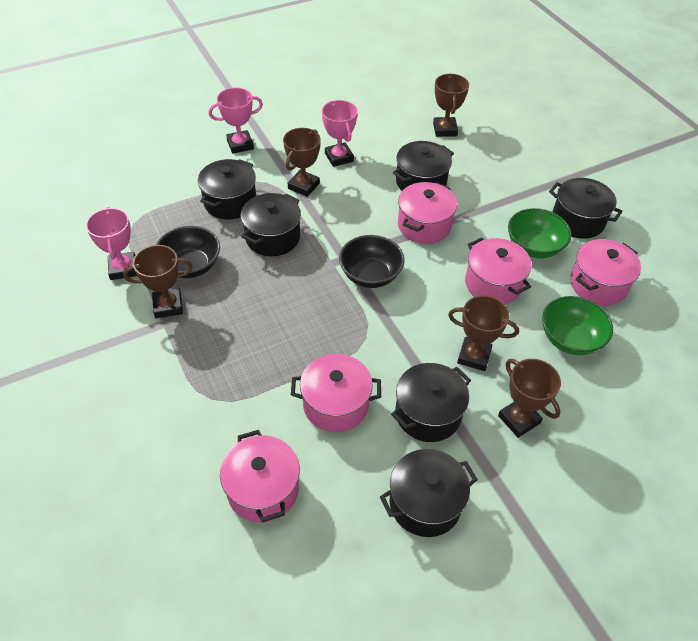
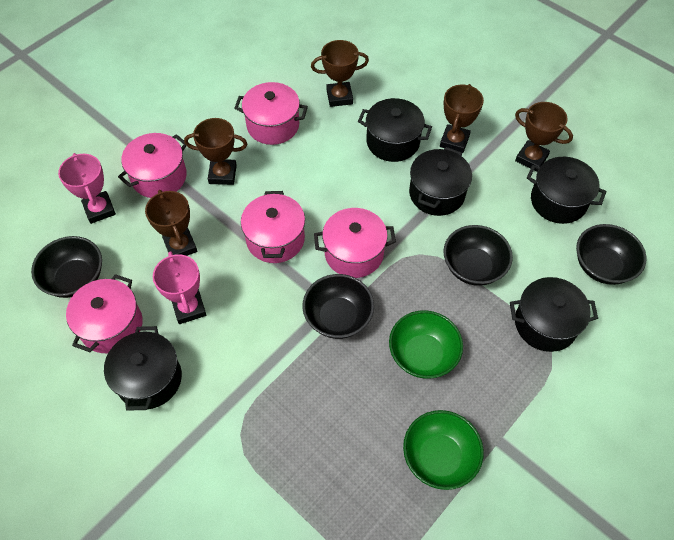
black bowl: [156,226,220,278] [339,235,405,288] = 2 -> [31,236,102,298] [302,274,374,339] [444,225,513,286] [576,224,647,285] = 4
black pot: [198,159,256,219] [241,193,301,256] [380,449,478,537] [391,363,471,442] [393,141,454,191] [549,178,623,239] = 6 -> [104,326,182,411] [358,98,432,162] [409,147,472,216] [510,277,598,352] [527,157,606,224] = 5
pink trophy: [86,207,137,280] [209,88,263,154] [322,100,358,167] = 3 -> [58,153,116,224] [153,251,206,324] = 2

